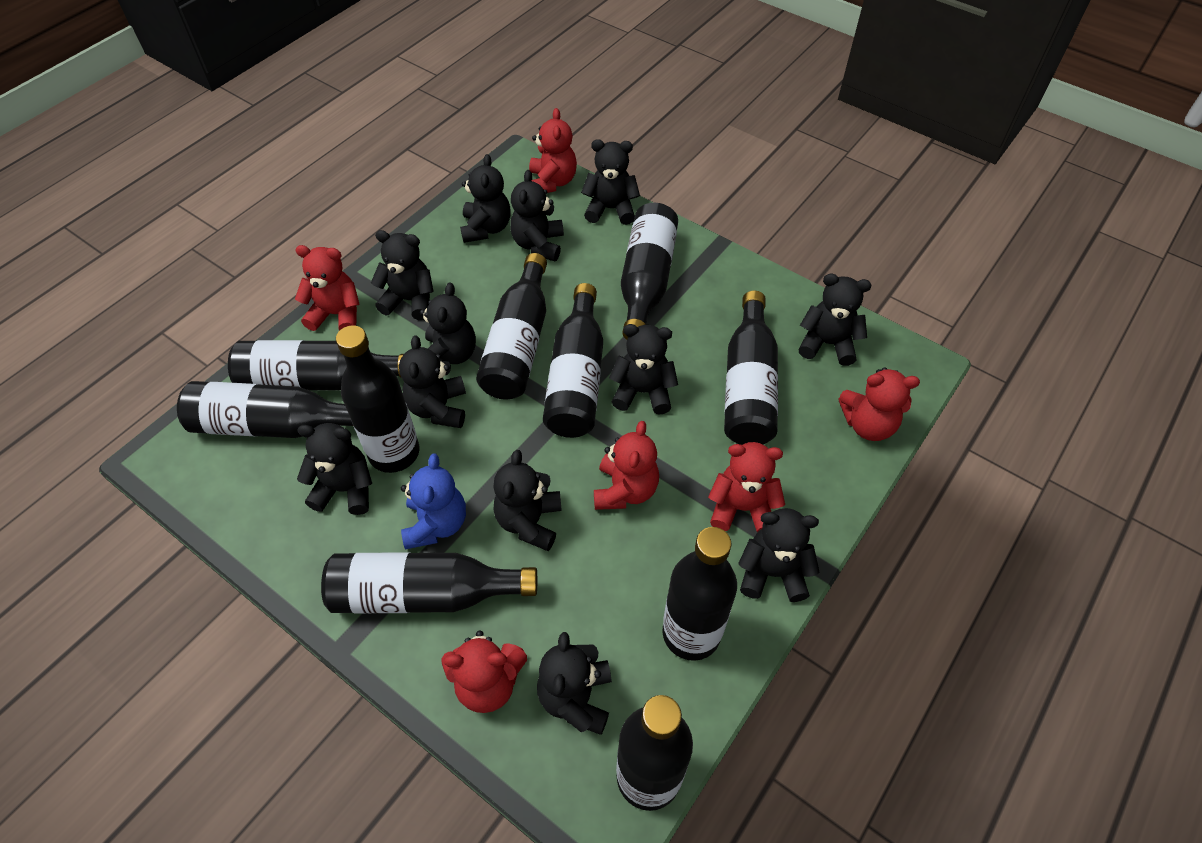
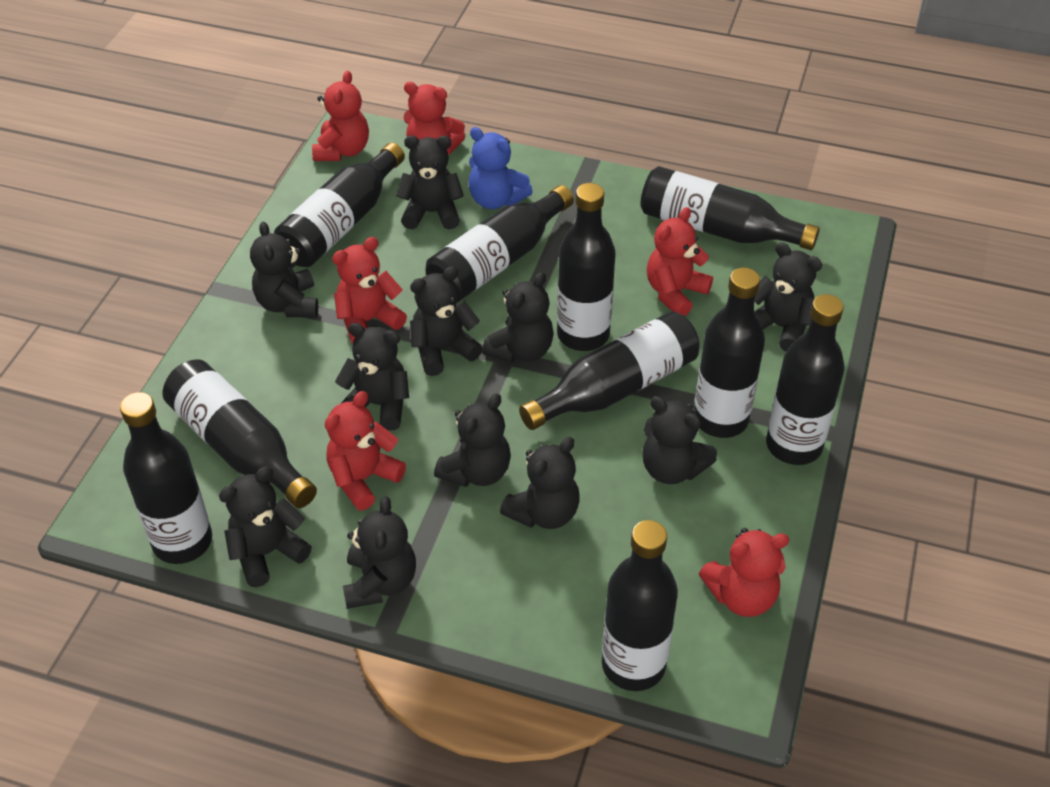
black teddy bear: [297,423,372,515] [371,230,434,320] [399,335,466,428] [420,283,476,364] [460,154,511,243] [493,450,562,551] [510,170,564,261] [537,632,612,735] [581,139,640,225] [609,324,678,415] [738,508,820,602] [798,274,872,366] = 12 -> [219,466,312,587] [250,221,318,317] [335,323,409,430] [343,496,416,609] [396,136,464,230] [410,266,482,376] [434,393,511,487] [482,272,554,363] [500,437,580,529] [642,396,717,484] [754,242,822,351] = 11

